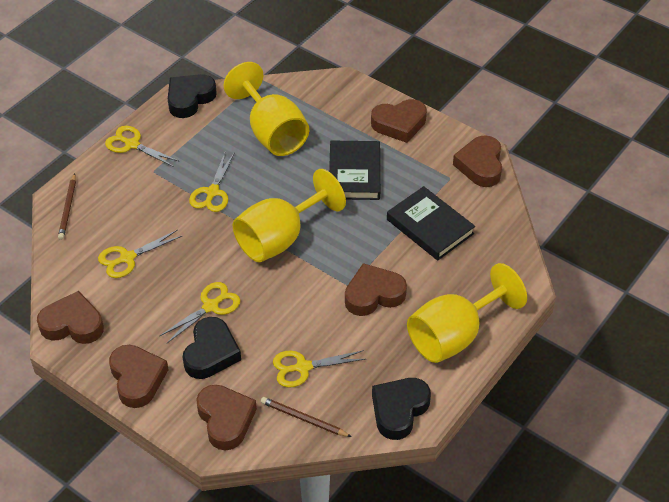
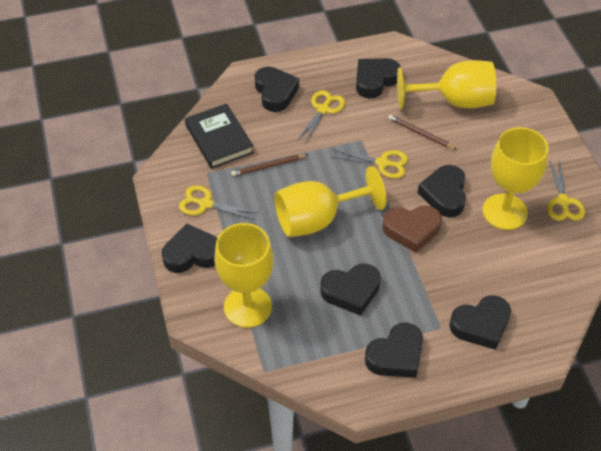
black book: [329,141,380,200] [387,186,475,260] = 2 -> [185,103,254,169] = 1
black heart: [168,74,217,118] [183,317,241,379] [372,378,431,440] = 3 -> [162,224,217,273] [255,67,299,112] [320,263,381,316] [356,58,401,99] [365,323,423,378] [418,165,466,217] [449,295,511,350] = 7
brown heart: [37,291,104,344] [109,345,169,408] [196,385,257,450] [345,263,407,316] [371,99,427,143] [453,135,502,187] = 6 -> [382,205,442,253] = 1
yellow goblet: [224,62,309,156] [233,169,346,262] [407,263,527,363] = 3 -> [214,223,273,328] [274,166,386,237] [397,60,496,109] [483,127,549,230] = 4
yellow scissors: [98,230,182,278] [105,126,180,167] [160,282,240,344] [189,152,235,212] [273,350,365,388] = 5 -> [179,185,258,220] [297,90,345,144] [332,149,408,179] [547,159,585,221] = 4

